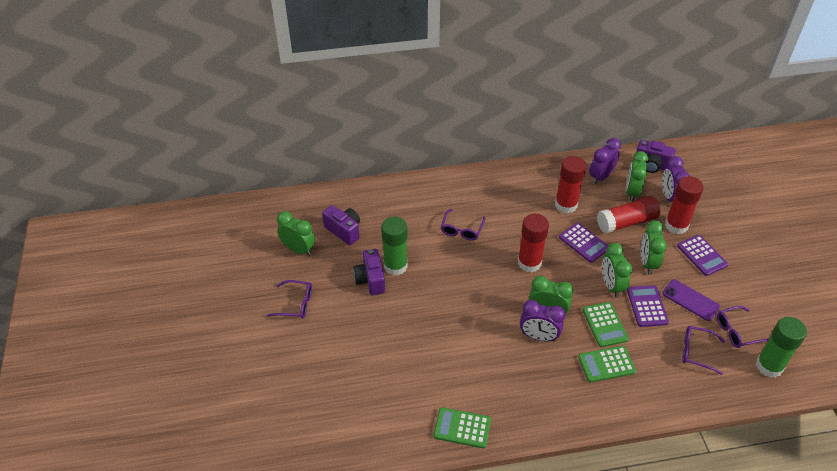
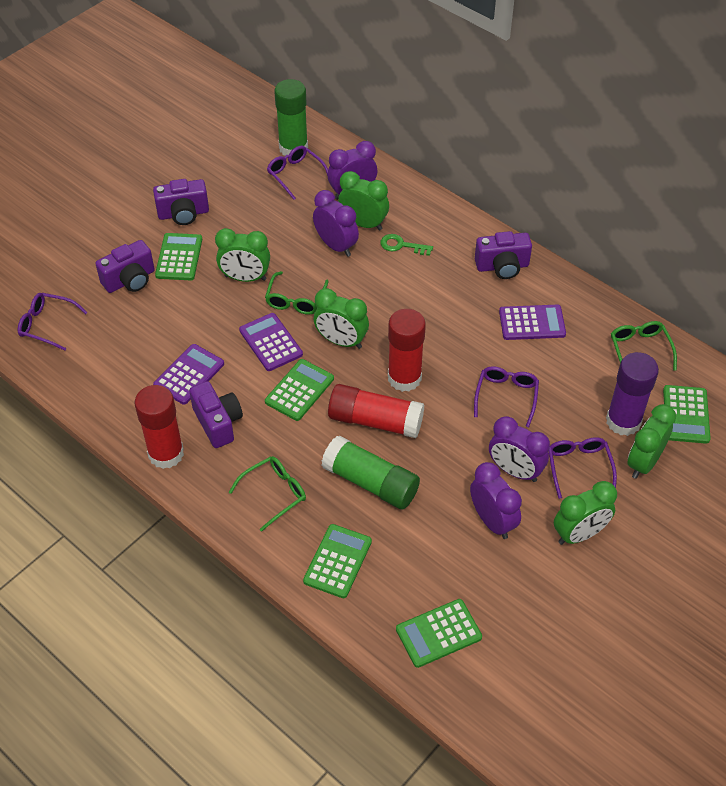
green calculator: [434,407,491,448] [578,346,636,382] [582,302,629,347] = 3 -> [155,233,202,280] [265,359,334,421] [303,524,372,598] [396,599,482,668] [663,385,711,444] = 5
green glasses: none = 0 -> [229,456,306,532] [265,271,329,315] [611,321,677,371] = 3
green key: none = 0 -> [380,234,433,256] = 1
purple camera: [322,205,360,245] [353,249,385,295] [634,140,676,173] = 3 -> [95,240,155,293] [153,179,209,225] [189,381,243,448] [475,231,532,279] = 4
purple clock: [520,300,565,341] [589,138,621,184] [662,156,690,202] = 3 -> [313,190,359,257] [328,141,377,200] [470,462,522,539] [489,416,550,482] = 4
purple glue stick: none = 0 -> [606,352,659,436] = 1
purple phone: [662,280,720,321] = 1 -> none = 0
red glue stick: [518,214,549,273] [555,156,586,213] [597,196,661,233] [665,176,703,234] = 4 -> [134,385,184,469] [328,384,424,438] [388,309,426,392] = 3

